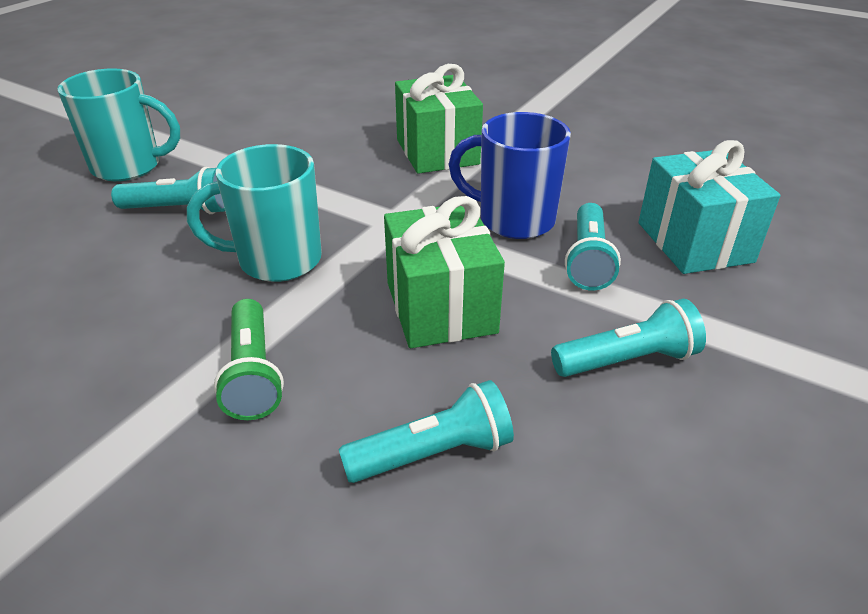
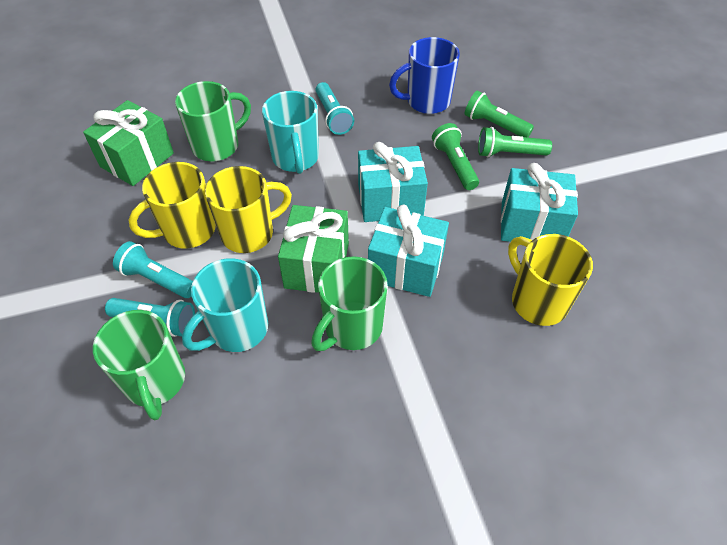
green flashlight: [214,299,284,420] = 1 -> [432,123,479,190] [465,91,534,138] [478,127,552,158] = 3
green mug: none = 0 -> [93,310,185,420] [175,81,251,162] [311,256,388,351] = 3
turquoise flashlight: [111,167,225,214] [338,380,514,483] [551,298,706,377] [565,203,621,291] = 4 -> [105,298,195,337] [113,241,193,298] [315,82,354,135] = 3
turquoise gift: [639,140,780,274] = 1 -> [358,142,428,222] [368,204,449,297] [501,163,578,242] = 3
yellow mug: none = 0 -> [129,162,216,249] [205,166,292,253] [508,234,593,326] = 3

